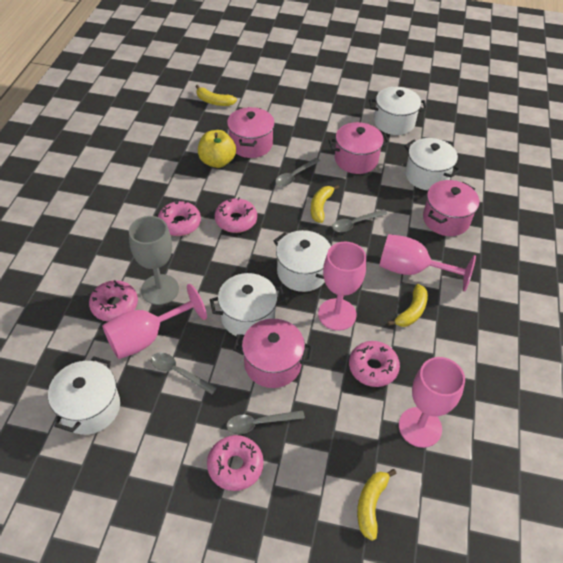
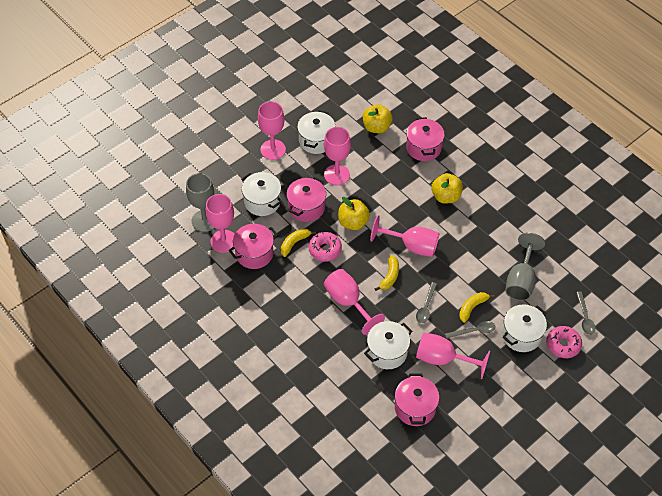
grey goblet: [129,216,179,305] = 1 -> [186,173,214,232] [505,233,545,301] = 2
grey spoon: [151,352,217,394] [226,410,305,434] [275,158,320,186] [332,209,387,232] = 4 -> [416,282,437,323] [445,321,496,339] [576,291,596,335] = 3
pink donut: [89,280,138,321] [158,201,201,236] [207,435,264,491] [215,198,257,233] [349,341,400,387] = 5 -> [308,232,342,262] [546,326,582,358] = 2
pink goblet: [102,284,207,359] [318,242,366,331] [379,234,476,292] [399,357,465,448] = 4 -> [206,194,235,253] [258,101,286,160] [324,127,351,185] [324,269,385,335] [370,215,439,257] [416,333,490,379] = 6
white pot: [48,356,120,435] [210,273,286,336] [274,230,331,292] [369,87,427,135] [404,138,461,190] = 5 -> [241,172,282,216] [297,110,335,154] [364,321,412,369] [502,305,547,352] = 4
yellow apple: [198,130,236,168] = 1 -> [338,197,370,230] [363,104,393,133] [431,173,463,204] = 3
yellow banana: [195,85,237,106] [311,185,339,223] [357,469,397,541] [388,284,428,327] = 4 -> [281,228,316,257] [374,255,399,291] [459,292,495,323] = 3

